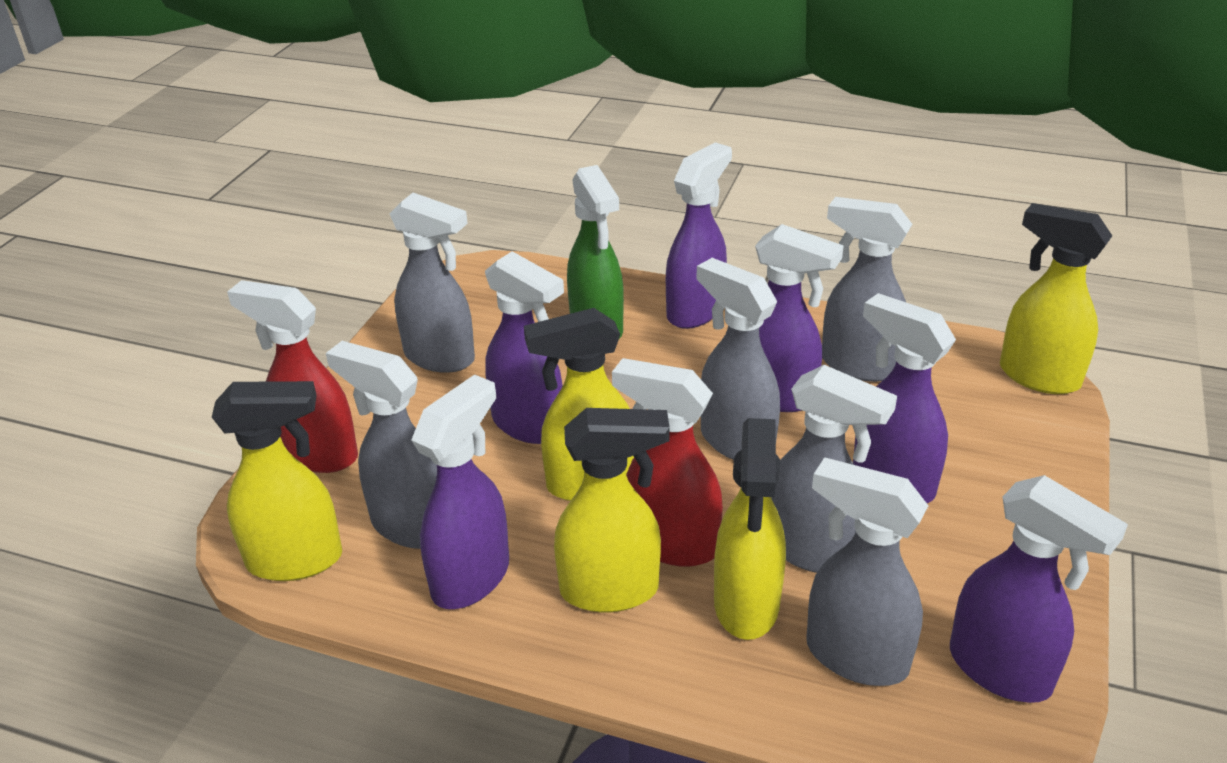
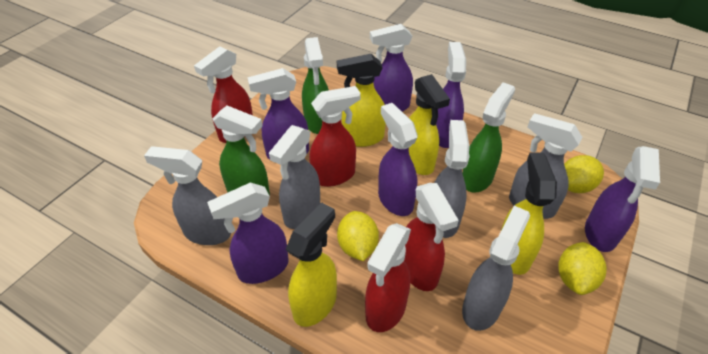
green spray bottle: [567,165,624,339] = 1 -> [213,106,270,196] [302,37,329,134] [462,82,515,193] = 3
grey spray bottle: [326,341,437,549] [389,193,475,373] [696,258,780,460] [771,365,897,573] [806,457,929,686] [822,197,912,382] = 6 -> [144,146,231,245] [269,125,320,229] [434,120,470,238] [462,206,530,331] [509,113,583,219] = 5
red spray bottle: [227,280,358,473] [612,358,723,567] = 2 -> [194,46,253,143] [309,86,361,187] [365,223,411,332] [404,183,459,291] = 4
yellow lemon: none = 0 -> [337,211,379,261] [558,242,607,295] [564,155,604,193] = 3
yellow spray bottle: [212,381,342,581] [524,308,634,501] [554,408,670,612] [714,418,786,640] [1000,203,1112,394] = 5 -> [286,203,337,327] [337,54,386,147] [409,74,450,175] [501,152,557,275] = 4

